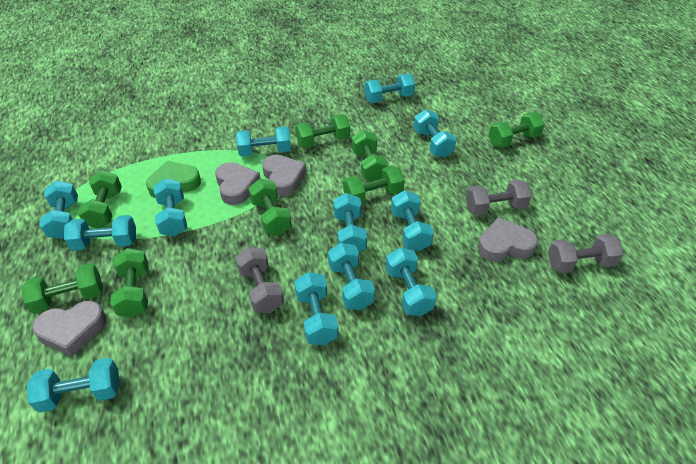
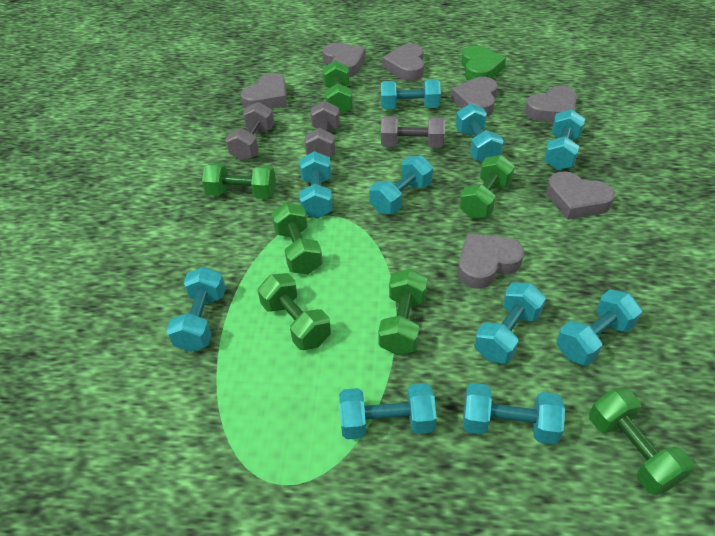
green dumbbell: [21,263,103,314] [78,170,122,229] [110,248,149,318] [248,179,292,235] [295,114,350,148] [343,165,404,204] [352,130,388,181] [488,112,545,148] = 8 -> [202,162,276,199] [258,273,331,350] [271,202,323,274] [323,61,353,115] [378,269,427,355] [459,155,515,219] [589,388,694,495] = 7
grey heart: [32,301,106,357] [215,162,261,205] [262,155,307,196] [478,217,538,262] = 4 -> [241,73,287,109] [322,43,366,77] [382,44,424,81] [451,77,498,117] [458,233,524,288] [525,86,577,122] [546,171,615,220] = 7
turquoise dumbbell: [27,358,120,413] [39,181,78,239] [64,215,136,251] [153,178,187,236] [236,126,291,157] [294,272,339,345] [328,243,375,310] [333,193,367,252] [365,74,415,103] [386,247,437,316] [391,190,434,251] [414,109,456,158] = 12 -> [166,267,226,352] [299,151,333,219] [339,383,437,439] [369,155,433,214] [381,79,441,109] [455,103,503,162] [463,383,565,444] [474,282,546,364] [544,109,585,170] [556,289,642,366] = 10

